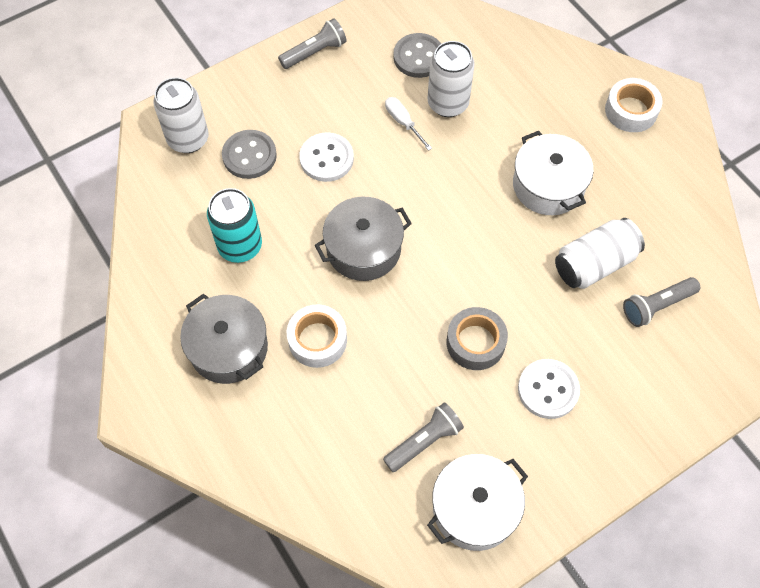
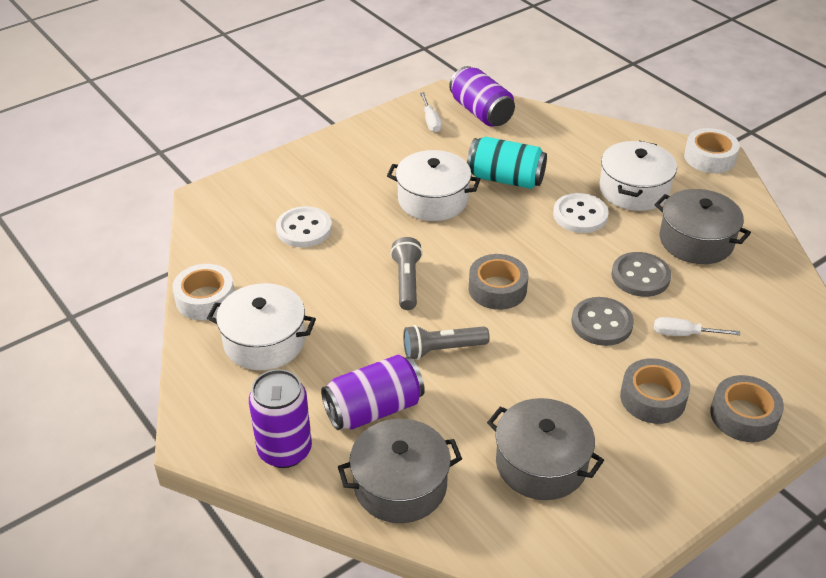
grey flashlight: [278,18,347,69] [383,402,464,472] [623,277,700,327] = 3 -> [390,237,423,310] [403,325,490,360] = 2
grey pot: [180,294,268,384] [314,197,412,281] = 2 -> [338,419,462,523] [487,398,604,500] [654,189,751,264] = 3
grey tape: [446,307,508,370] = 1 -> [469,254,528,310] [620,358,690,424] [710,375,784,442] = 3
purple can: none = 0 -> [249,369,312,468] [321,355,425,430] [449,66,515,127] = 3
white can: [153,77,209,153] [428,41,475,117] [555,218,645,289] = 3 -> none = 0
white pot: [427,454,528,551] [513,131,593,215] = 2 -> [207,283,316,370] [387,150,480,221] [599,141,677,211] = 3
white screwdriver: [385,97,432,151] = 1 -> [420,92,442,133] [654,317,740,336] = 2

